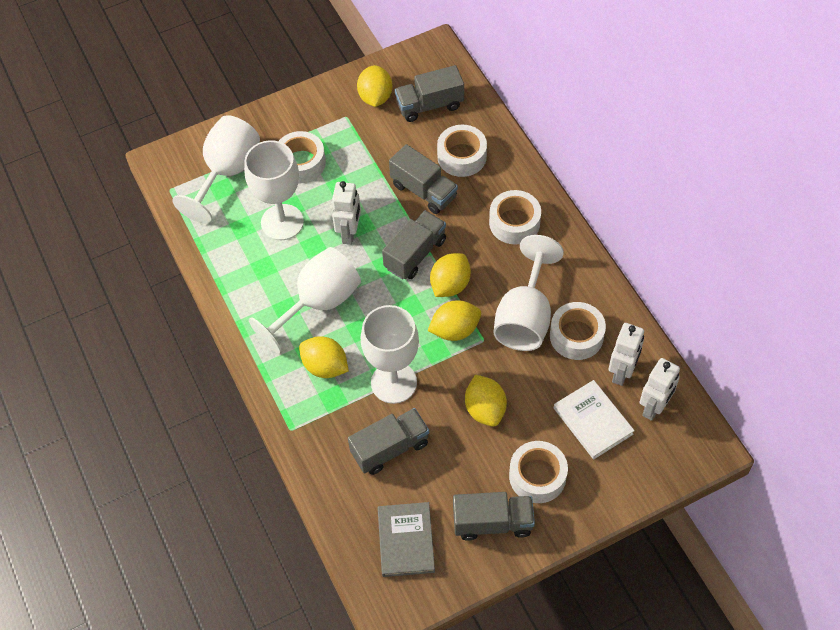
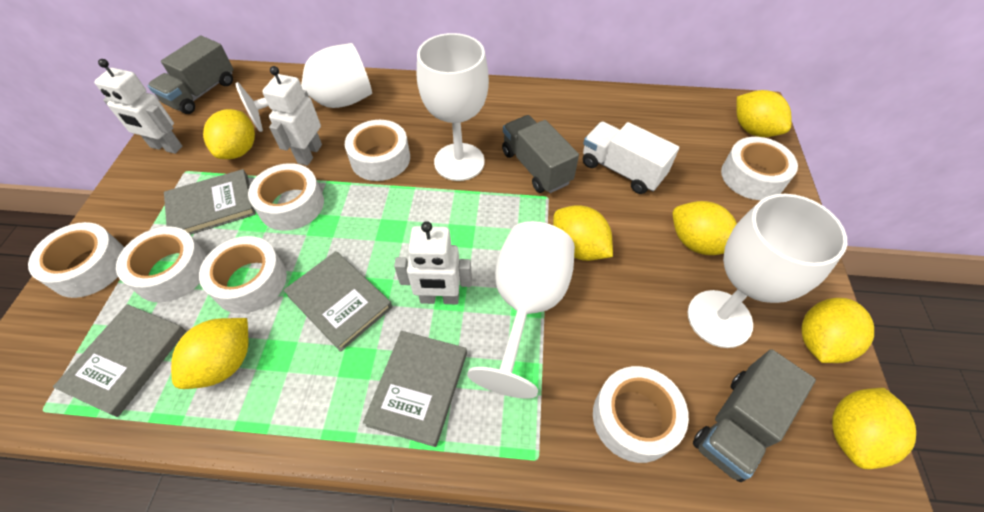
grey book: [378,502,435,577] = 1 -> [53,304,186,417] [164,169,256,235] [284,251,393,352] [363,331,467,447] = 4
grey truck: [348,408,429,475] [382,210,446,280] [389,144,458,214] [395,65,464,122] [453,492,535,541] = 5 -> [148,36,234,114] [502,115,579,193] [693,349,816,482] = 3
white book: [554,380,635,459] = 1 -> none = 0
white goblet: [173,115,260,224] [244,140,304,240] [249,247,361,354] [360,305,419,404] [494,235,564,351] = 5 -> [236,43,372,132] [417,33,489,181] [467,221,575,399] [687,194,847,348] = 4
white tape: [279,131,326,183] [437,125,487,177] [489,190,541,244] [509,441,568,503] [550,302,606,360] = 5 -> [28,222,125,298] [116,226,207,302] [199,236,287,314] [248,163,324,231] [345,120,410,181] [593,366,689,463] [721,137,798,200] = 7
white truck: none = 0 -> [583,122,679,194] = 1
yellow lemon: [299,336,349,378] [357,65,393,107] [427,300,481,341] [430,253,471,297] [465,375,507,427] = 5 -> [171,318,248,389] [203,109,255,159] [553,205,613,261] [673,201,737,255] [737,90,791,137] [801,298,874,363] [832,388,916,469] = 7

